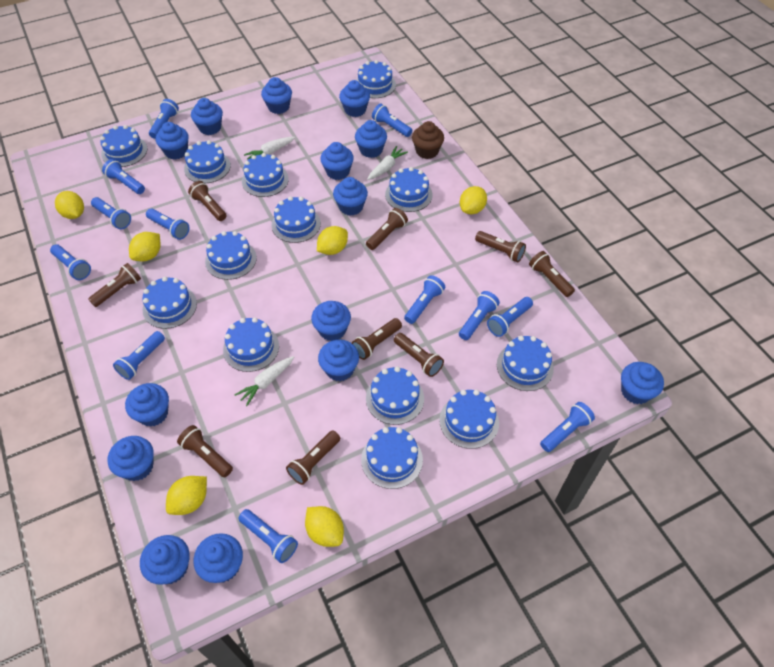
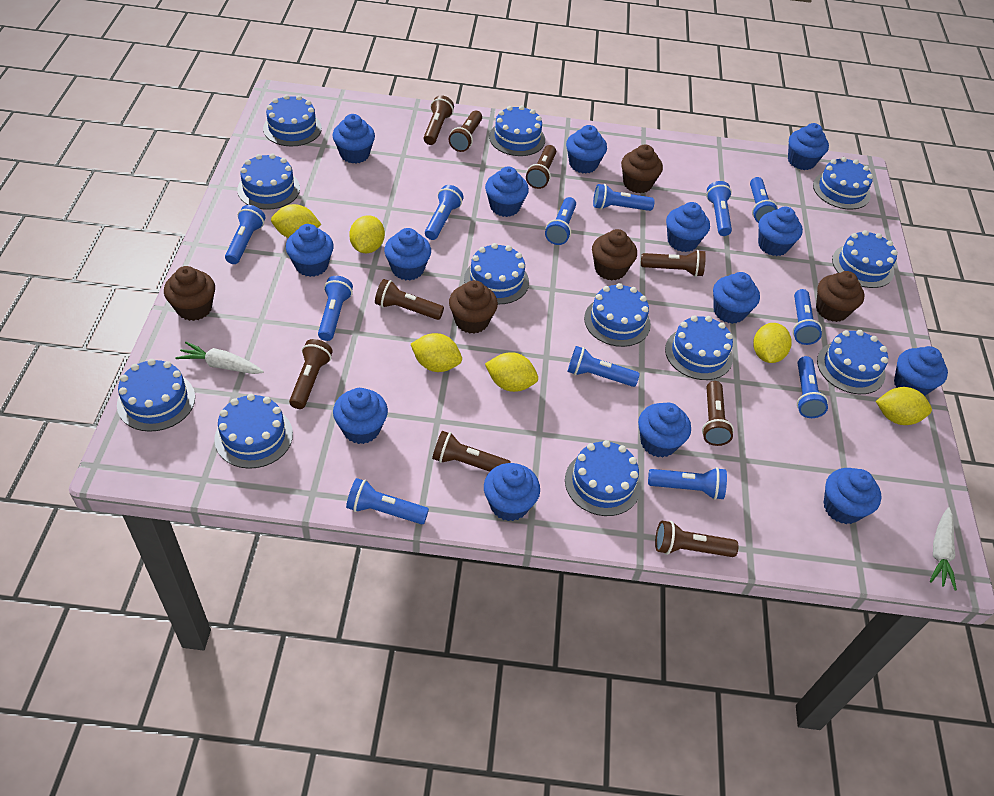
blue cake: [100,125,147,167] [142,277,197,329] [184,140,231,183] [205,231,257,280] [223,317,279,372] [242,153,289,197] [272,196,321,243] [357,60,396,98] [361,427,423,489] [366,366,424,425] [385,167,433,212] [439,390,499,449] [497,336,554,391] = 13 -> [117,359,195,432] [214,394,293,469] [237,153,300,210] [263,95,322,146] [464,243,529,304] [489,105,545,156] [565,440,641,516] [584,283,651,347] [665,316,733,380] [813,157,873,209] [817,330,888,394] [832,230,898,288] = 12
brown cupcake: [412,121,444,159] = 1 -> [164,266,215,321] [449,280,498,334] [592,229,637,280] [621,144,663,193] [816,271,864,322] = 5
white carrot: [235,356,294,406] [244,137,295,159] [367,146,408,180] = 3 -> [175,342,264,374] [930,507,957,591] = 2

